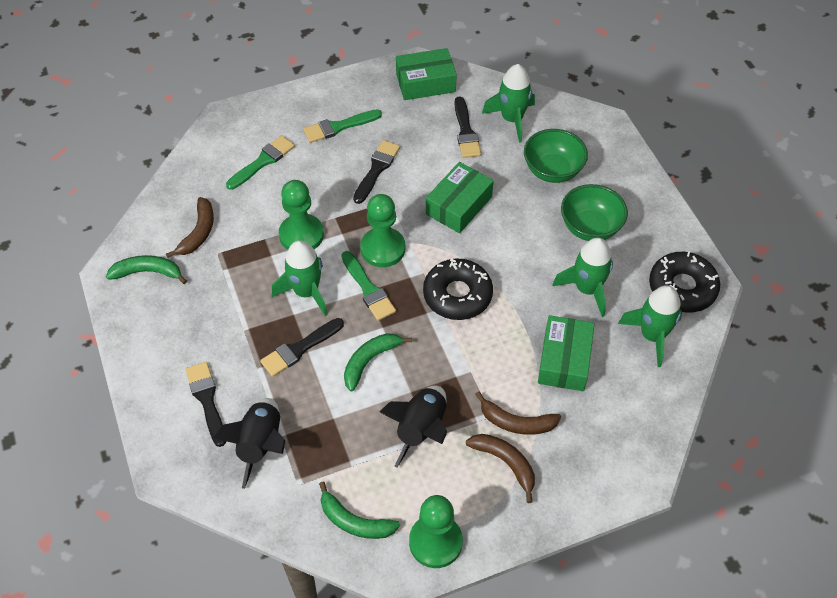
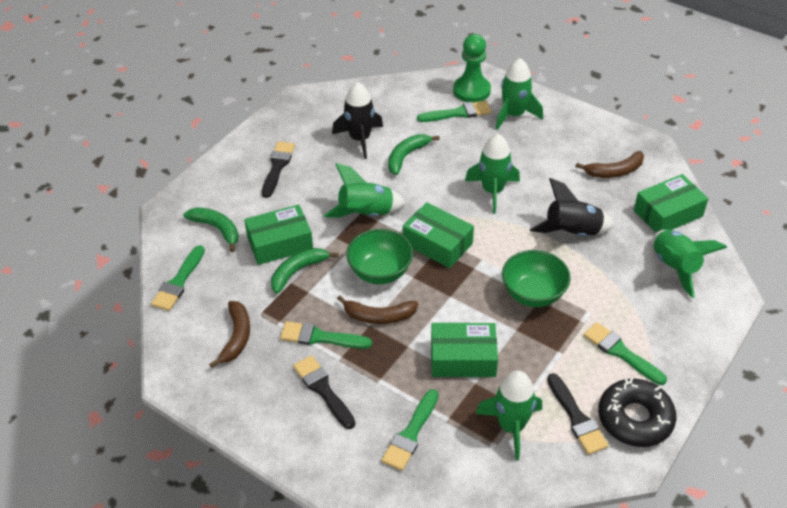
black brush: [185,362,226,447] [260,318,344,377] [353,140,400,204] [454,96,481,158] = 4 -> [262,141,295,198] [293,355,355,429] [547,373,609,455] = 3
black donut: [423,258,493,320] [649,251,720,312] = 2 -> [598,378,676,447] = 1
green box: [396,48,457,100] [426,162,494,233] [538,315,595,391] = 3 -> [244,205,313,265] [403,202,474,268] [431,323,498,377] [634,174,708,233] = 4
green brush: [226,135,295,190] [303,109,382,143] [341,251,396,321] = 3 -> [151,245,205,311] [280,321,372,349] [381,389,439,471] [417,101,491,122] [583,322,667,385] = 5
green pawn: [279,180,324,250] [360,194,405,267] [409,495,463,568] = 3 -> [453,34,491,103] = 1
green rocket: [272,240,328,316] [482,64,535,143] [552,238,613,317] [618,285,682,367] = 4 -> [324,163,406,217] [465,134,520,214] [476,371,542,461] [495,58,543,130] [653,230,727,298] = 5

